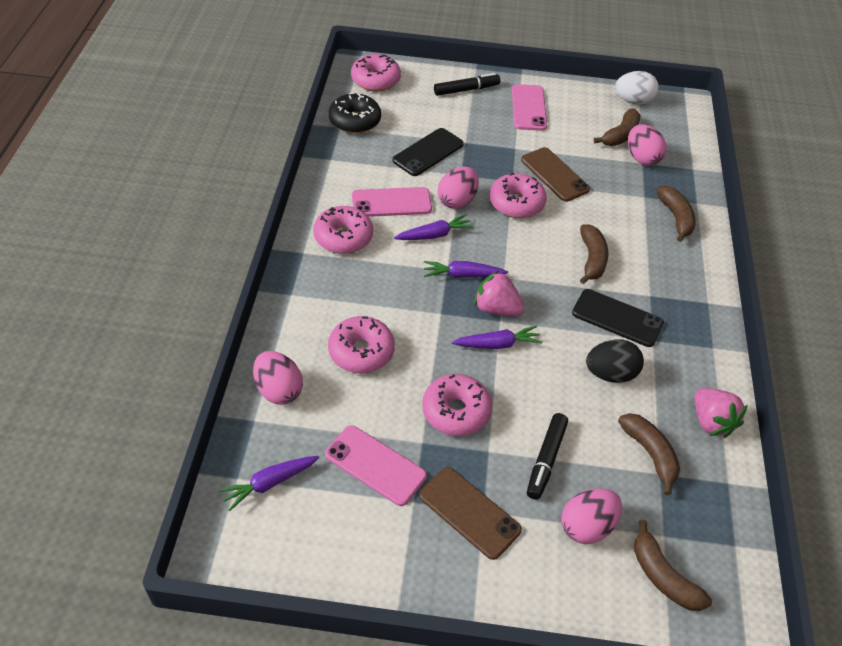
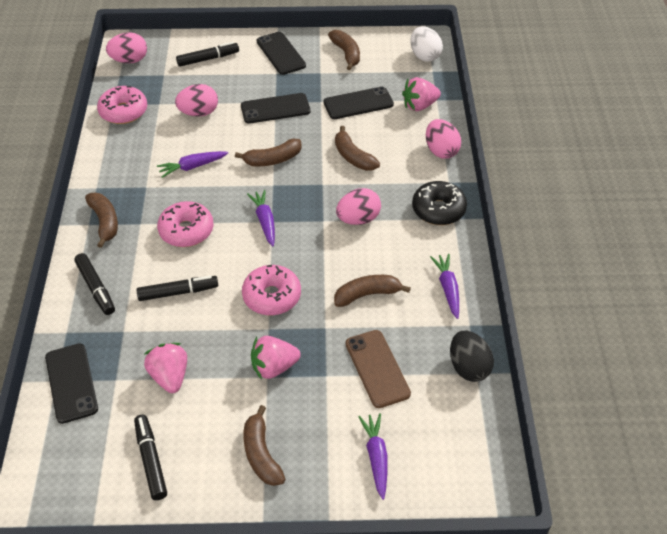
black marker: [434,73,500,96] [527,413,568,500] = 2 -> [74,253,115,315] [134,415,167,500] [137,276,218,301] [176,42,239,67] = 4
black phone: [393,128,464,176] [572,289,664,347] = 2 -> [45,343,98,424] [241,93,310,124] [257,32,306,75] [324,86,394,119] = 4
brown banana: [580,224,608,284] [594,108,640,146] [618,413,680,496] [634,520,712,611] [656,185,696,242] = 5 -> [85,193,118,248] [235,139,302,166] [243,405,285,486] [328,30,360,70] [334,275,411,307] [335,126,380,171] = 6
brown phone: [419,467,522,560] [521,147,590,202] = 2 -> [346,330,411,408] = 1
pink donut: [313,206,373,254] [328,316,395,373] [351,54,401,92] [422,374,492,436] [490,173,547,218] = 5 -> [97,86,147,124] [157,201,214,247] [242,265,301,315] = 3
pink phone: [325,425,427,506] [352,187,432,217] [512,84,547,131] = 3 -> none = 0
pink strawberry: [474,270,524,316] [695,388,748,438] = 2 -> [144,343,187,393] [251,336,301,380] [402,77,441,111] = 3

